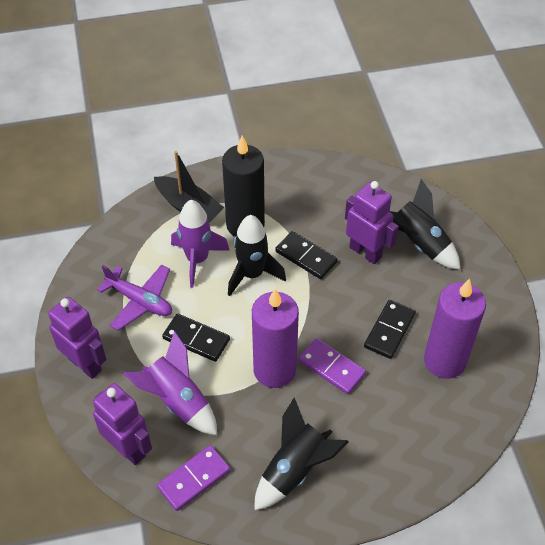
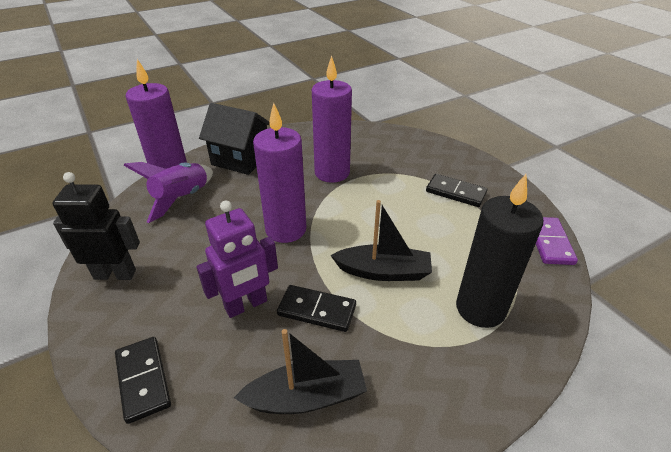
black boat: [154,151,224,222] = 1 -> [234,329,367,414] [330,200,432,281] = 2
black house: none = 0 -> [199,103,269,175] = 1
black robot: none = 0 -> [52,172,140,280] = 1
black rocket: [228,215,286,296] [255,398,349,510] [389,179,460,270] = 3 -> none = 0
purple candle: [252,289,299,388] [424,278,486,379] = 2 -> [125,59,187,169] [253,103,306,243] [312,55,352,183] = 3
purple domino: [157,445,230,511] [298,338,366,394] = 2 -> [536,217,578,265] = 1
purple plane: [97,264,172,331] = 1 -> none = 0
purple robot: [48,297,106,379] [93,383,152,465] [345,181,399,264] = 3 -> [196,200,278,318] = 1
purple rocket: [123,331,217,435] [171,200,230,288] = 2 -> [124,162,213,223] = 1

